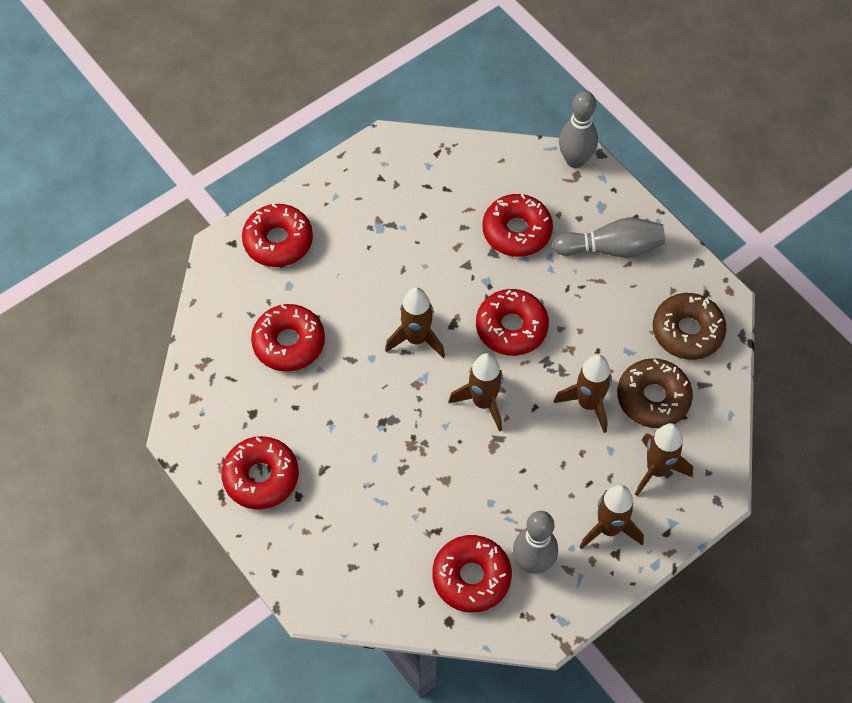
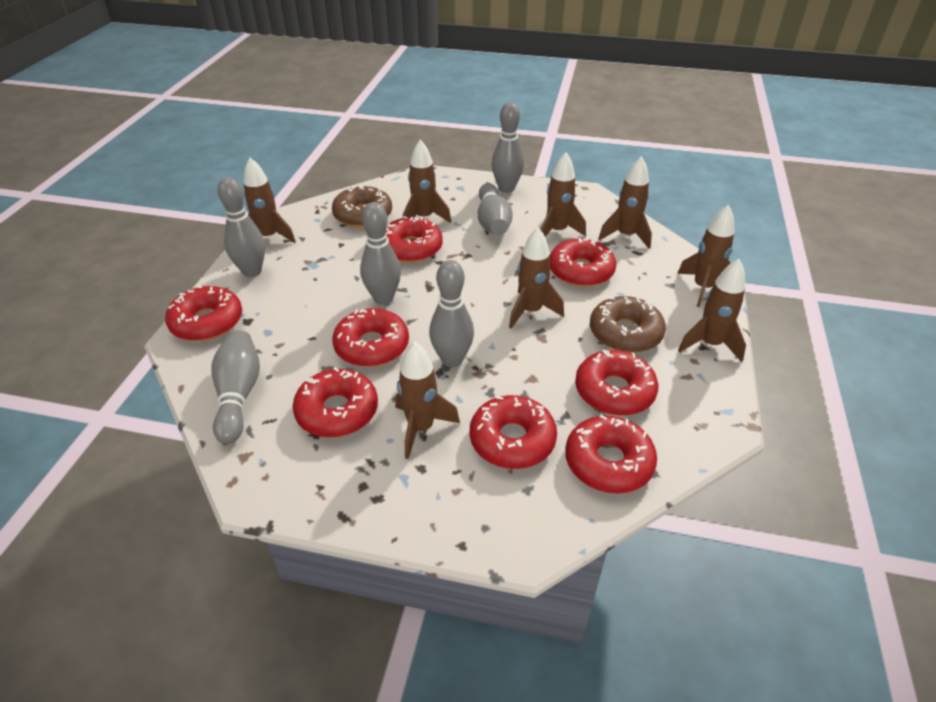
brown rocket: [385,287,445,358] [449,353,503,431] [554,355,612,433] [579,485,644,549] [635,423,693,496] = 5 -> [244,158,296,243] [395,341,460,459] [403,140,451,223] [509,228,564,328] [540,152,586,237] [599,156,652,249] [677,205,735,307] [678,259,746,362] = 8
grey bowling pin: [513,511,558,574] [552,217,665,258] [559,91,598,168] = 3 -> [211,330,260,444] [218,177,265,277] [360,202,401,305] [429,260,474,367] [478,183,513,235] [491,102,524,193] = 6
red donut: [221,436,299,510] [242,204,313,267] [251,304,325,372] [432,535,512,613] [476,289,549,356] [482,194,553,257] = 6 -> [165,285,242,341] [293,367,378,438] [332,308,409,367] [386,216,443,263] [470,395,557,469] [550,238,616,287] [565,415,657,494] [575,350,658,416] = 8

